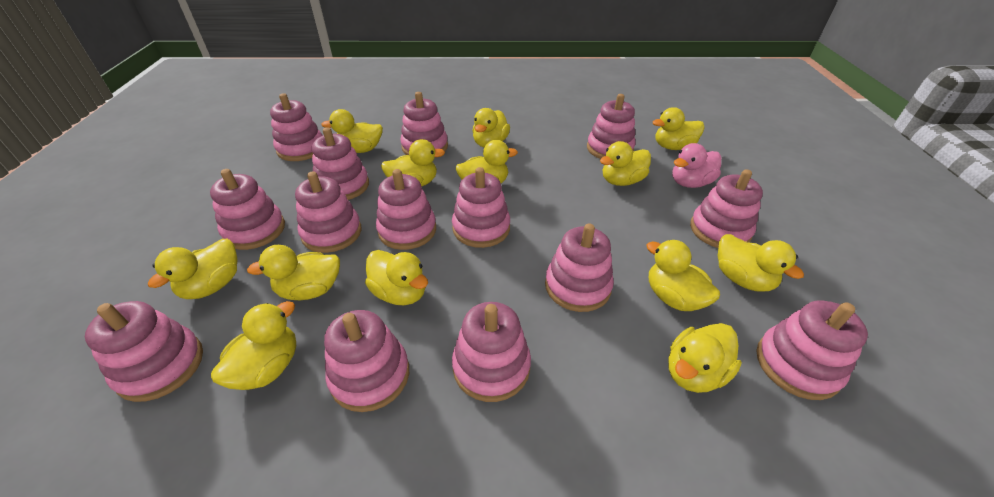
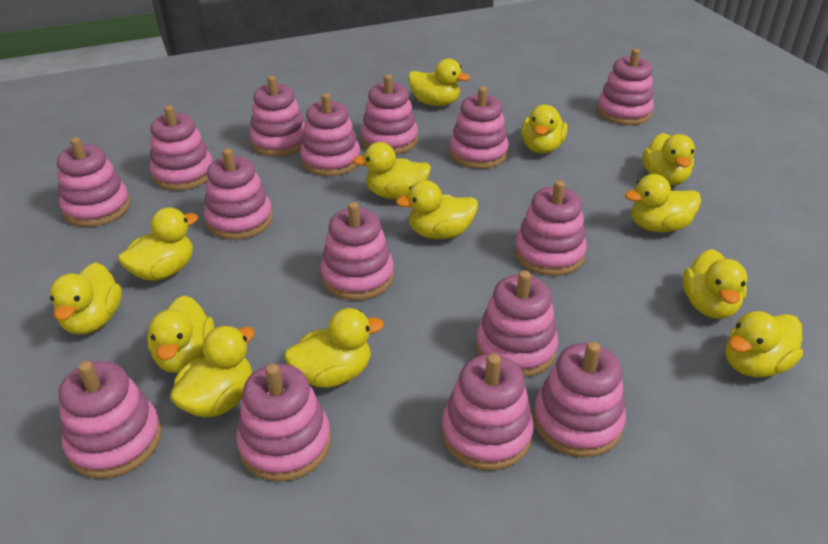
pink duck: [672,143,721,188] = 1 -> none = 0
pink stacking toy: [85,301,203,402] [210,169,285,250] [270,93,323,161] [295,171,361,253] [312,127,369,200] [324,310,409,412] [376,169,436,250] [400,92,448,155] [452,167,510,248] [452,302,531,402] [545,223,614,312] [587,94,636,159] [690,169,763,248] [756,300,868,400] = 14 -> [57,137,130,227] [59,361,162,478] [149,105,213,190] [204,148,273,240] [236,364,331,482] [249,76,305,157] [300,93,361,176] [320,202,394,300] [361,74,418,154] [442,354,534,470] [449,86,509,169] [476,270,558,377] [515,180,587,276] [533,342,626,457] [597,49,654,125] = 15

